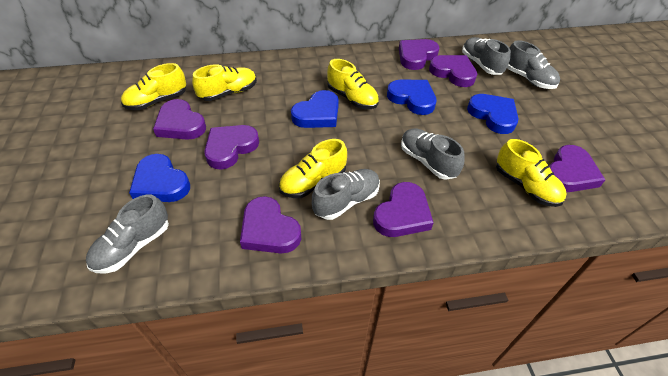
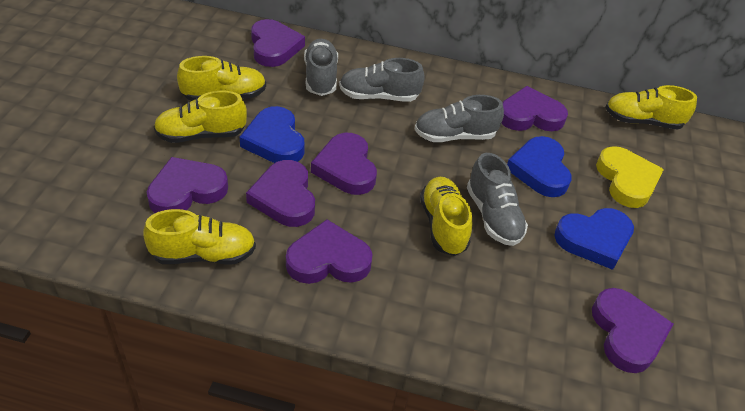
blue heart: [129,154,190,202] [291,90,339,128] [387,80,437,115] [467,94,519,134] = 4 -> [240,106,305,163] [507,136,572,197] [554,208,634,270] = 3
grey shoe: [86,194,169,274] [312,169,380,220] [401,129,465,180] [462,37,511,75] [507,40,560,89] = 5 -> [304,39,338,96] [339,58,425,102] [414,95,504,142] [467,153,528,246] = 4
yellow heart: none = 0 -> [596,146,664,208] = 1

